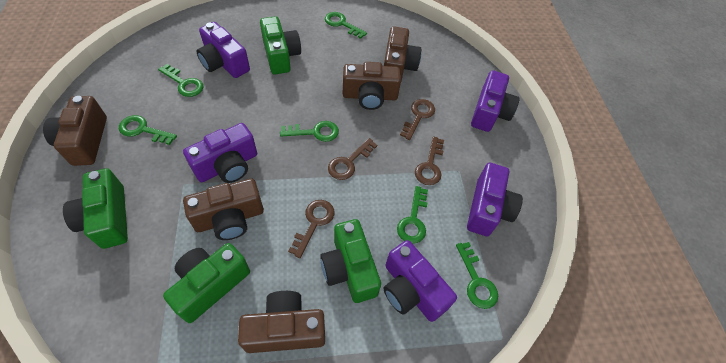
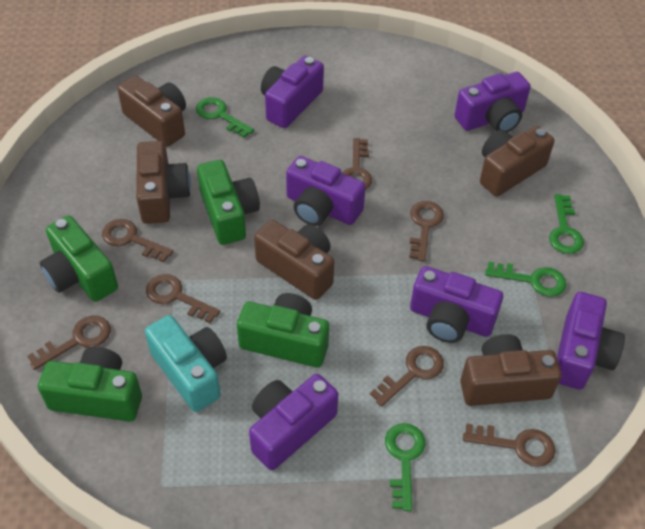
brown key: [288,200,335,258] [328,138,377,180] [400,99,435,140] [415,137,444,185] = 4 -> [27,316,111,370] [102,219,174,262] [146,274,220,323] [342,138,372,190] [370,346,444,407] [409,201,444,261] [463,424,555,467] = 7
green key: [119,115,177,145] [158,64,203,97] [280,121,339,142] [325,12,367,39] [397,186,428,244] [456,242,498,309] = 6 -> [196,97,254,138] [385,423,425,511] [485,262,566,297] [549,194,584,254] = 4
purple camera: [183,123,257,183] [197,22,250,78] [384,240,457,322] [467,163,523,236] [471,70,520,132] = 5 -> [249,374,338,470] [261,56,324,128] [286,156,366,226] [410,266,503,343] [455,72,531,132] [557,292,625,390] = 6
turquoise camera: none = 0 -> [145,315,227,412] = 1

